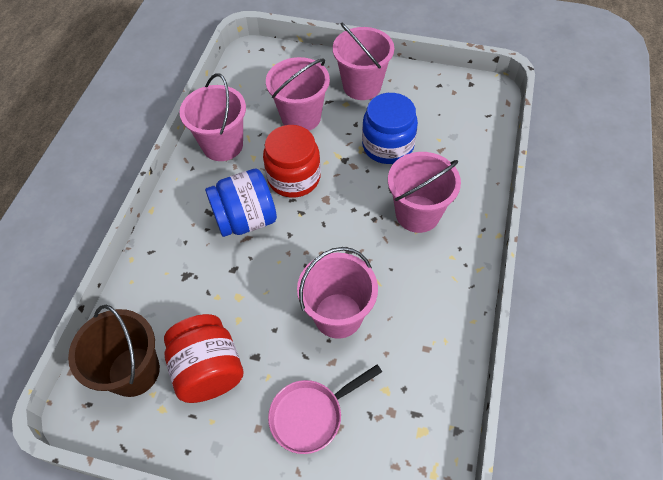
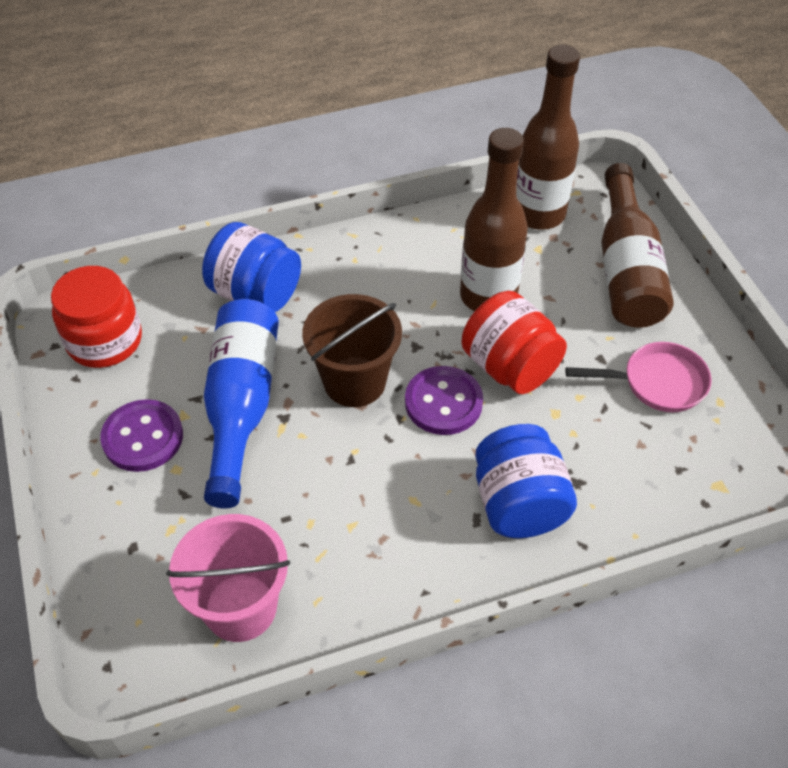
blue bottle: none = 0 -> [204,299,279,508] = 1
brown bottle: none = 0 -> [460,128,528,311] [516,45,580,230] [601,163,673,328] = 3
pink bucket: [179,73,246,161] [266,57,330,131] [297,247,378,339] [333,22,394,100] [388,152,461,233] = 5 -> [166,514,290,642] = 1
purple button: none = 0 -> [100,399,183,472] [405,366,483,435] = 2

